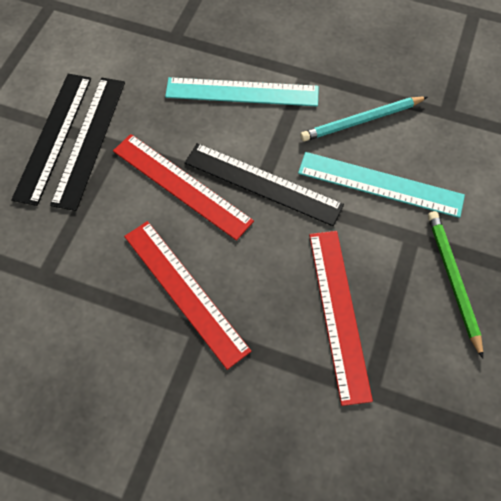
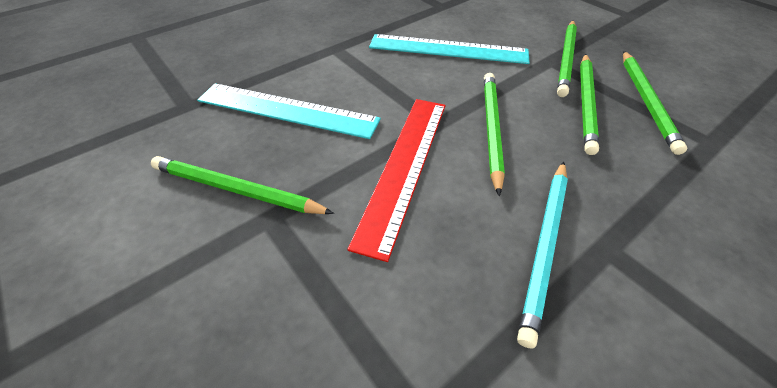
black ruler: [11,74,91,206] [50,78,125,211] [185,143,344,226] = 3 -> none = 0
green pencil: [428,211,483,359] = 1 -> [151,156,334,214] [484,73,505,196] [557,20,577,97] [580,54,599,155] [623,51,687,155] = 5
red ruler: [113,134,254,241] [124,221,251,370] [309,231,373,406] = 3 -> [347,99,445,262] = 1

